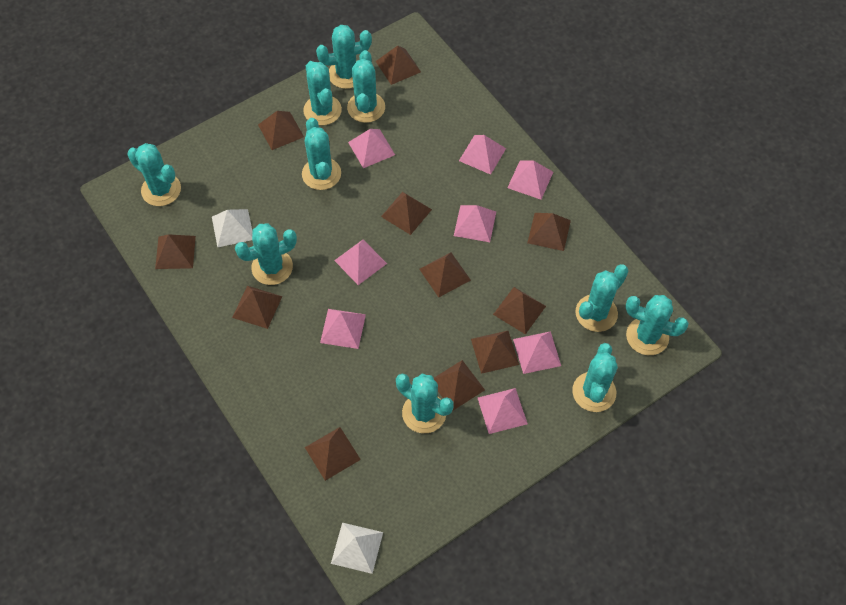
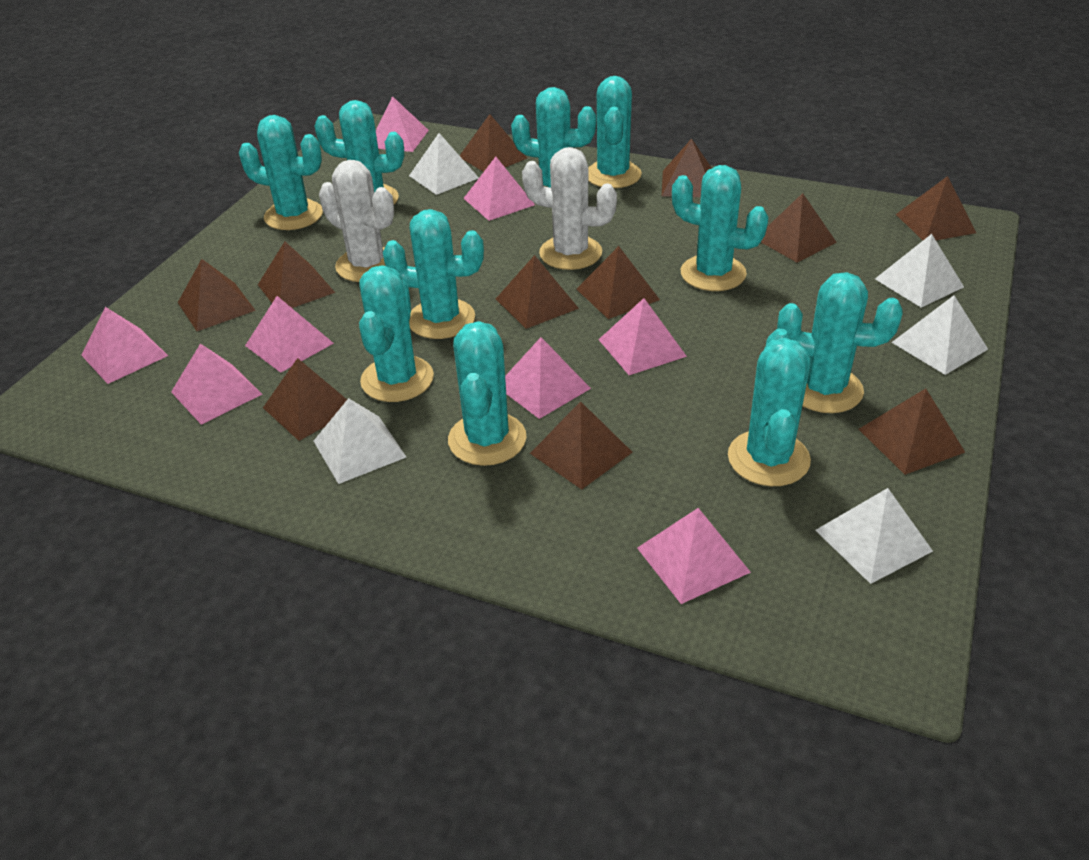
white cactus: none = 0 -> [319,160,394,282] [522,147,617,270] = 2
white pyramid: [212,209,252,248] [331,523,383,574] = 2 -> [313,398,406,484] [409,133,479,195] [815,488,933,584] [875,234,964,308] [891,295,988,375] = 5

